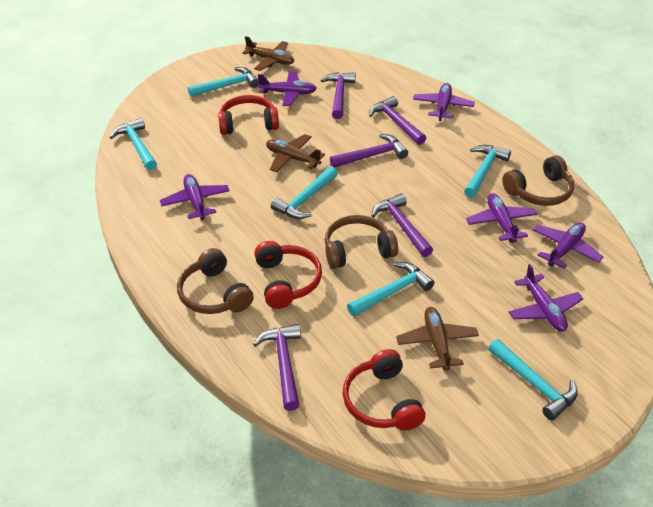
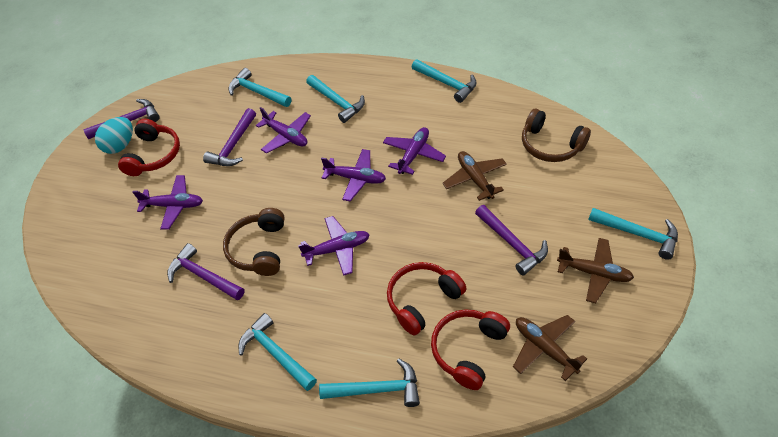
brown headphones: [177,248,254,314] [325,215,398,269] [502,155,574,206] = 3 -> [223,208,284,276] [522,109,591,162] = 2
purple hammer: [253,324,301,411] [321,72,356,119] [330,134,408,168] [369,96,426,145] [371,193,433,257] = 5 -> [83,99,159,139] [167,243,245,301] [203,108,256,166] [475,205,548,275] = 4
purple plane: [160,174,230,220] [258,71,317,106] [413,83,475,121] [466,193,537,243] [509,264,583,332] [532,222,604,269] = 6 -> [133,175,203,230] [256,107,311,154] [298,216,370,276] [321,149,386,202] [383,127,446,175] = 5
turquoise egg: none = 0 -> [95,117,133,154] = 1

